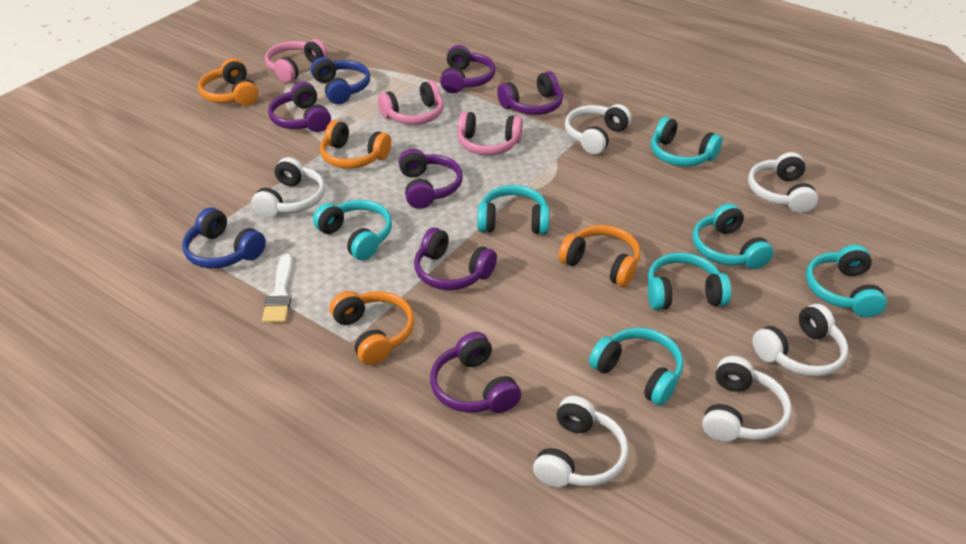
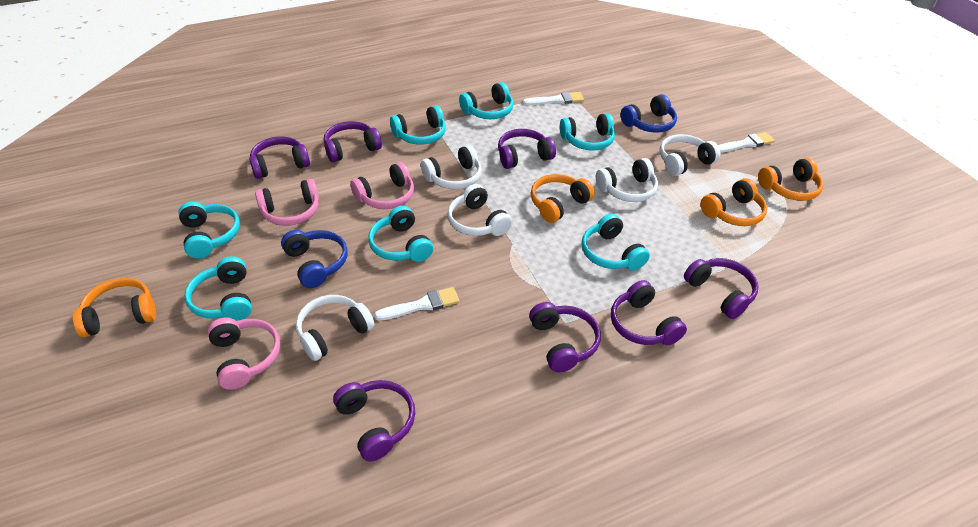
purple headphones: [268,82,331,132] [398,149,463,209] [414,227,497,290] [430,332,521,413] [440,45,495,93] [497,71,563,115] = 6 -> [249,136,310,179] [324,121,382,162] [333,380,415,462] [498,129,556,169] [529,302,601,372] [611,280,687,345] [684,258,758,319] = 7
white brush: [262,254,293,323] = 1 -> [374,287,460,321] [523,92,584,105] [718,132,775,153] = 3
white headphones: [252,157,325,218] [533,396,629,487] [565,104,632,154] [702,356,791,442] [748,152,818,213] [752,304,848,377] = 6 -> [296,295,374,361] [421,145,482,189] [447,184,512,236] [596,158,658,202] [660,134,720,176] = 5

